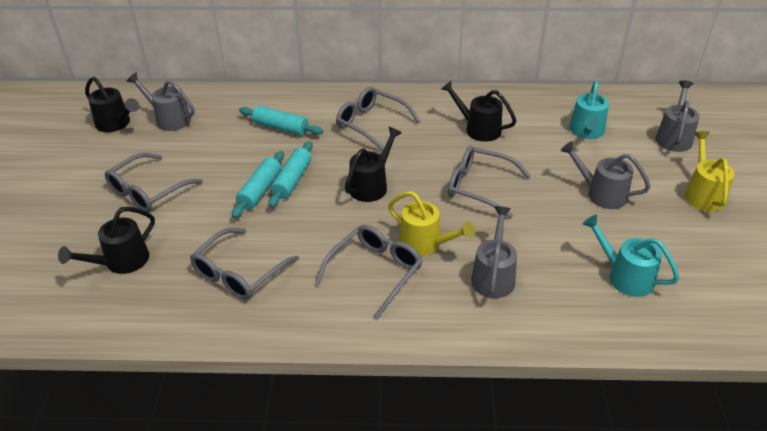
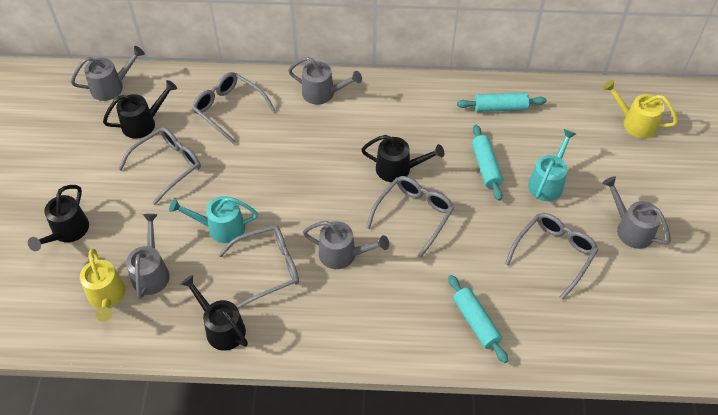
grey watering can: [127,73,195,131] [471,206,517,298] [560,141,650,209] [655,80,700,152] = 4 -> [71,46,145,101] [126,214,170,299] [288,57,362,105] [303,221,389,269] [603,176,671,249] = 5

